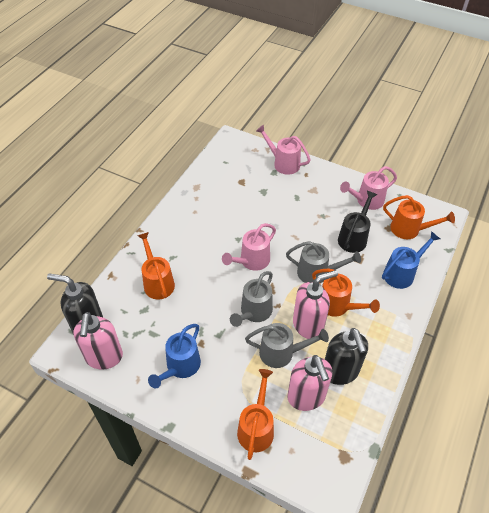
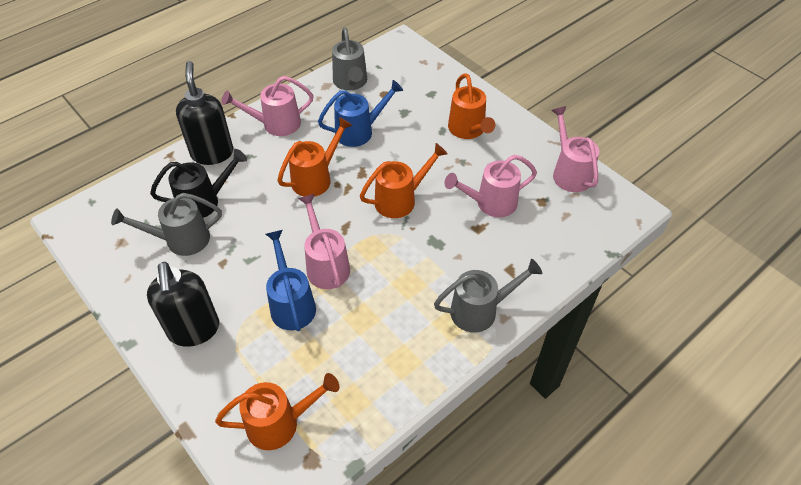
pink soap dispenser: [74,312,123,370] [287,355,332,411] [293,270,338,339] = 3 -> none = 0
pink watering can: [222,223,276,271] [256,125,311,175] [340,166,397,210] = 3 -> [221,76,313,136] [298,194,350,289] [445,155,537,217] [551,106,599,192] = 4

